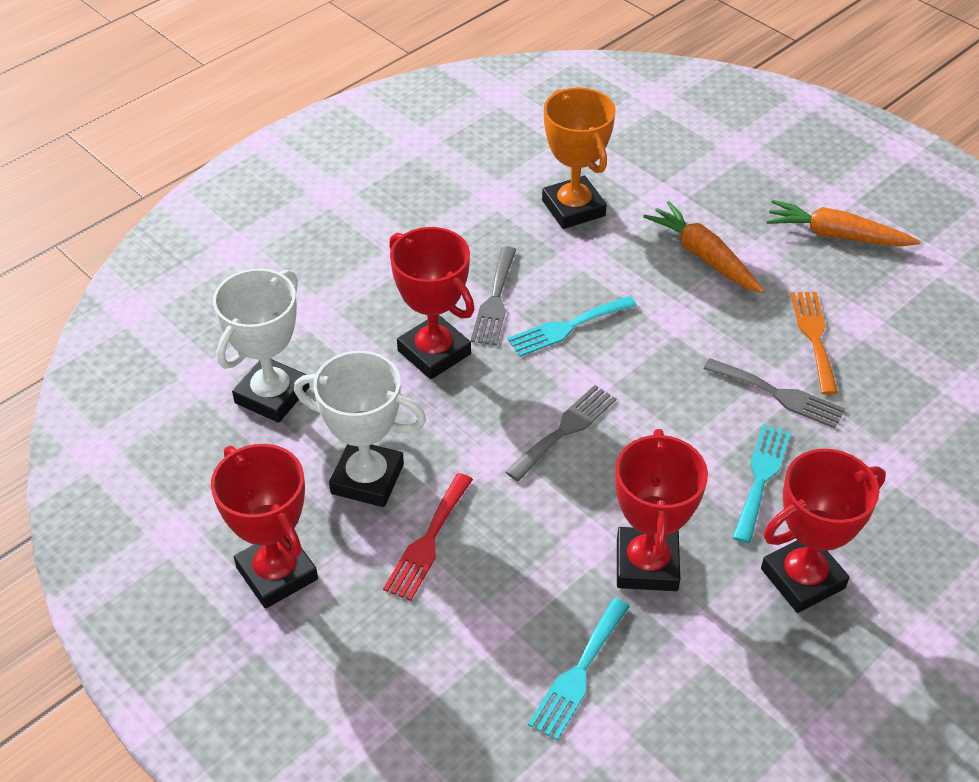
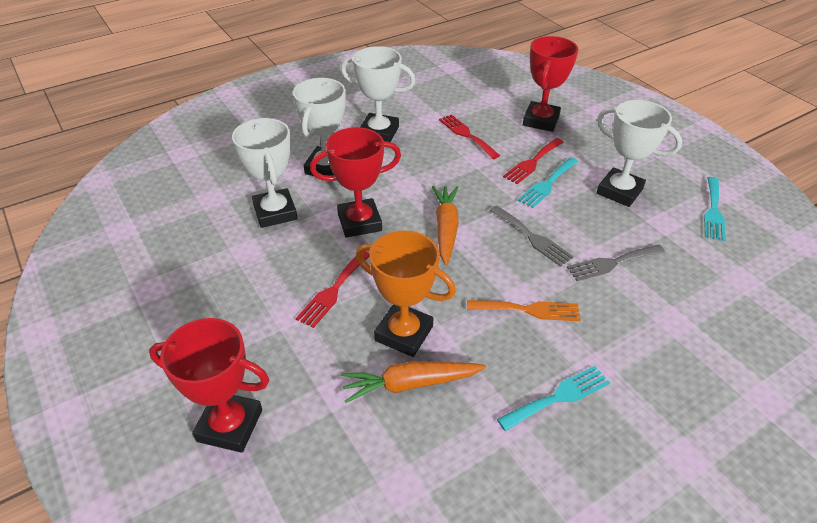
grey fork: [471,246,516,346] [506,385,616,481] [704,358,845,428] = 3 -> [489,205,574,267] [567,245,665,281] = 2
red fork: [383,473,473,601] = 1 -> [296,251,370,328] [439,114,500,159] [503,138,564,184] = 3
red trophy: [211,444,318,609] [389,227,475,379] [615,429,708,591] [761,449,886,613] = 4 -> [149,318,269,453] [310,127,401,238] [523,36,578,132] = 3
white trophy: [213,268,310,423] [294,351,426,507] = 2 -> [232,118,298,228] [293,78,346,181] [341,46,415,142] [597,100,682,207] = 4

